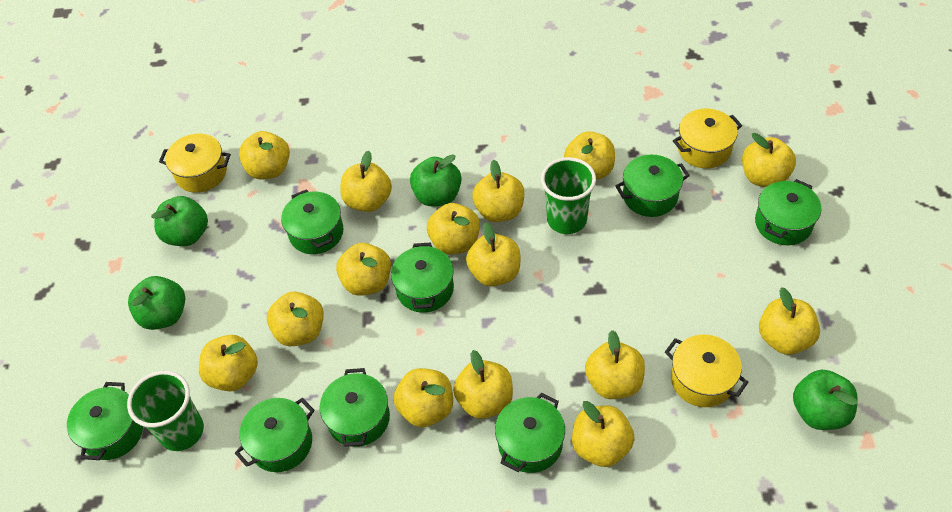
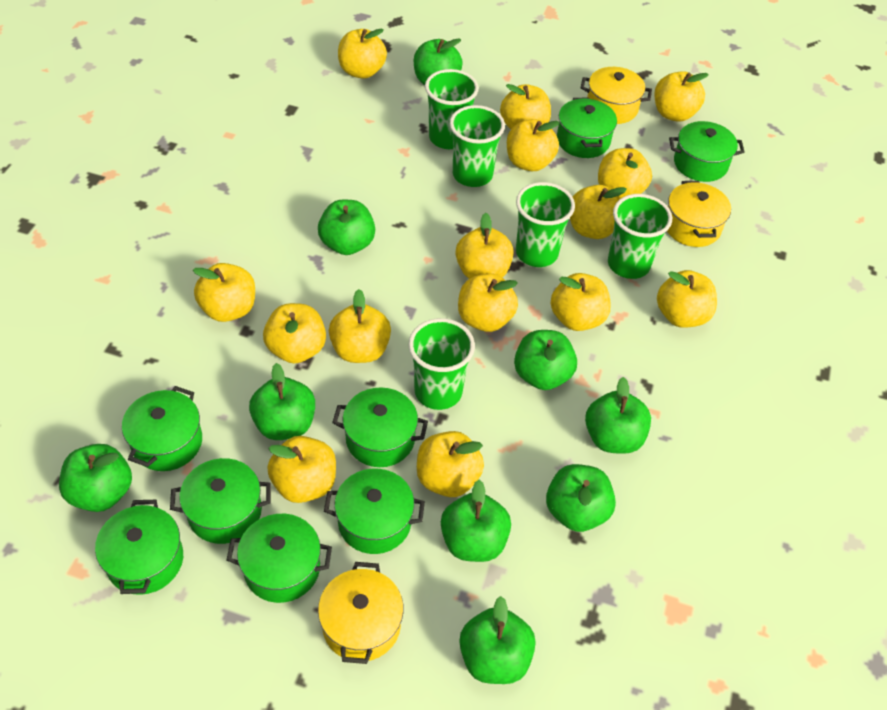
green apple: [128,276,185,330] [151,196,208,246] [410,154,461,206] [793,370,858,430] = 4 -> [59,444,132,512] [249,363,315,440] [318,200,375,255] [414,38,463,85] [441,480,511,562] [459,596,536,684] [514,330,577,390] [546,464,616,532] [585,377,651,454] = 9
green cup: [127,371,204,451] [541,157,596,234] = 2 -> [408,318,475,410] [425,69,479,149] [450,105,505,187] [516,182,575,267] [608,194,672,279] = 5

